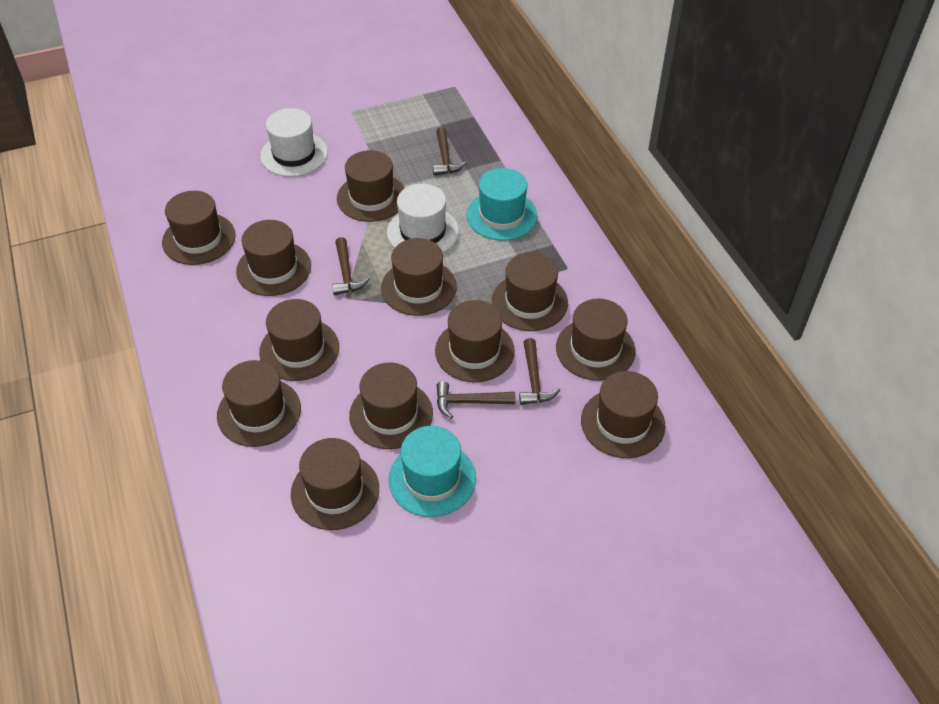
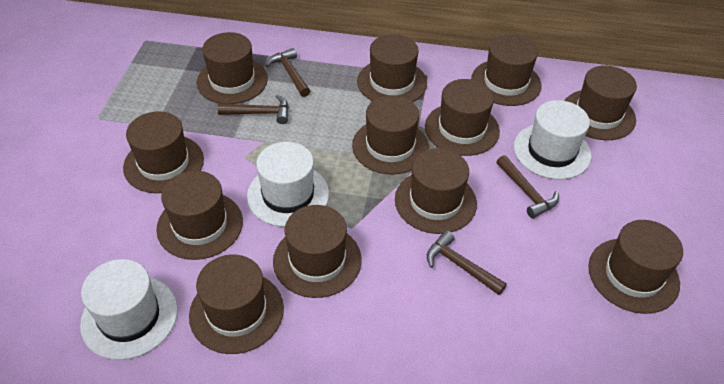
turquoise hat: [388,426,476,517] [466,168,538,241] = 2 -> none = 0
white hat: [260,108,328,177] [387,184,459,253] = 2 -> [80,259,178,360] [247,142,329,227] [514,100,591,180] = 3

